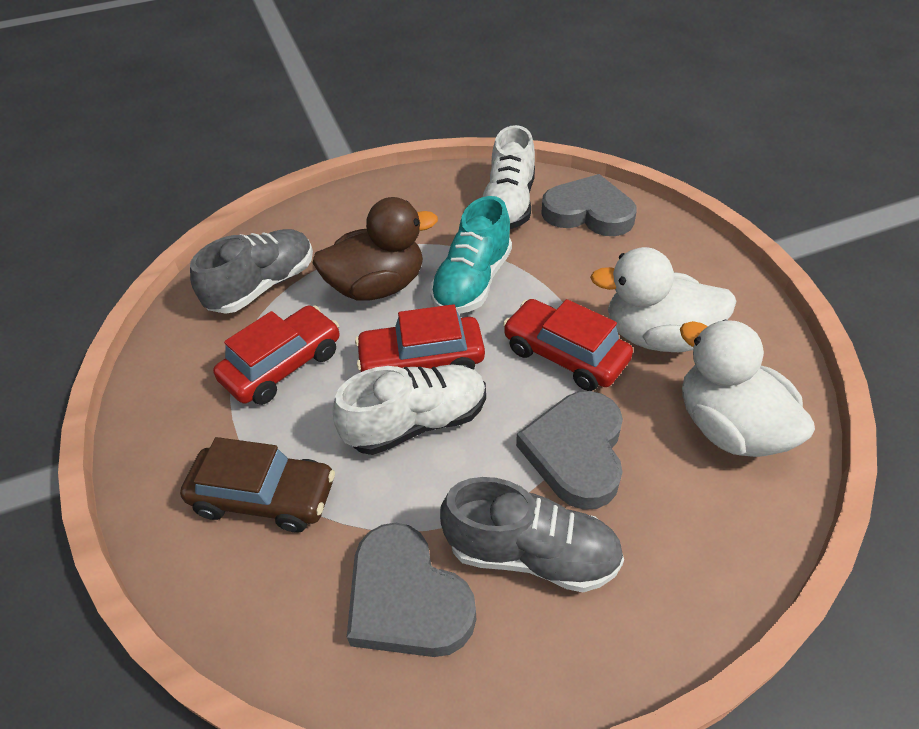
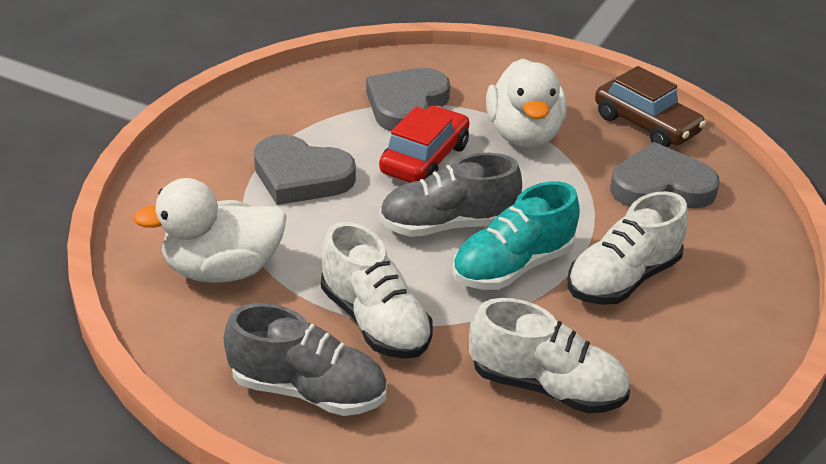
brown duck: [312,197,438,301] = 1 -> none = 0
red car: [213,305,340,405] [355,304,485,372] [503,299,633,391] = 3 -> [379,106,469,183] = 1
white shoe: [333,365,486,455] [483,125,535,229] = 2 -> [321,222,433,359] [469,298,630,413] [568,191,688,305] = 3

